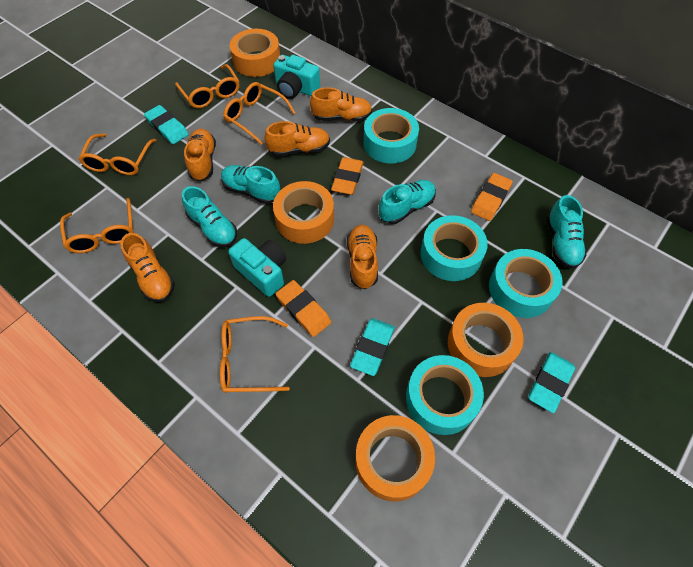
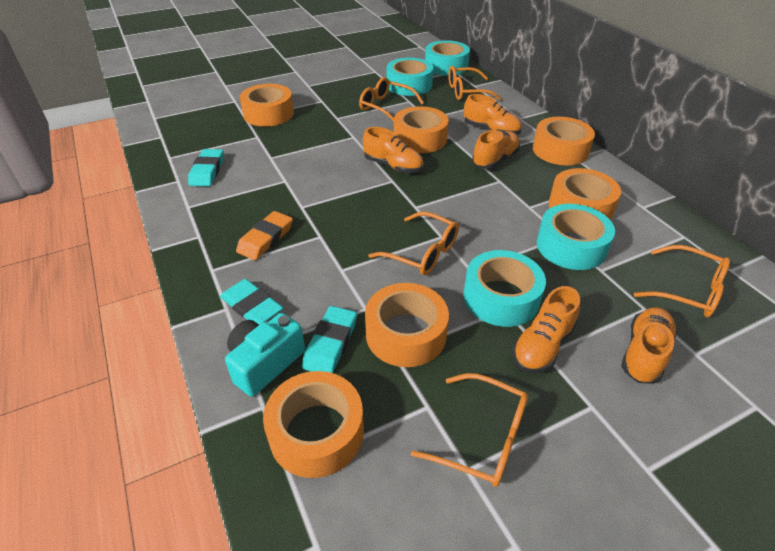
orange eraser: [276,280,331,337] [331,157,364,195] [471,173,513,221] = 3 -> [236,211,293,260] = 1
orange tape: [230,29,280,77] [273,181,334,244] [355,415,435,501] [448,303,524,377] = 4 -> [240,84,294,127] [263,371,364,478] [365,283,449,367] [394,106,449,153] [533,117,595,165] [549,168,621,220] = 6
turquoise camera: [228,238,286,297] [273,55,320,99] = 2 -> [225,313,305,397] = 1
turquoise shoe: [182,186,237,247] [221,165,280,204] [379,180,436,224] [546,195,586,269] = 4 -> none = 0

